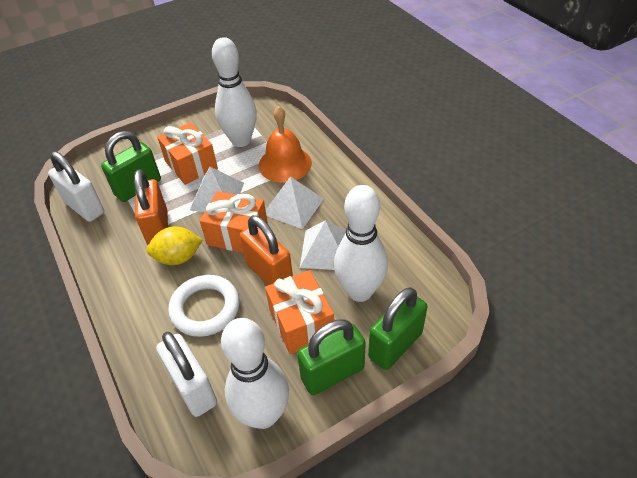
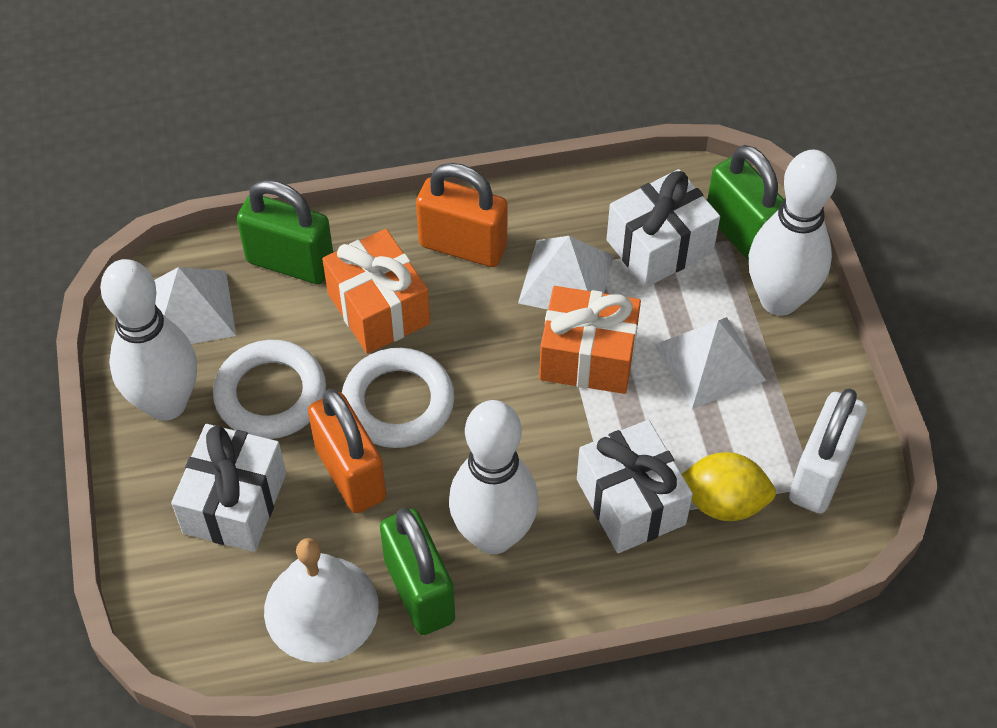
orange bell: [259,106,312,183] = 1 -> none = 0
orange gift: [157,122,218,185] [200,191,268,253] [265,270,334,354] = 3 -> [322,229,430,354] [539,286,641,394] = 2
white bell: none = 0 -> [264,538,379,663] = 1
white gift: none = 0 -> [171,424,286,552] [577,420,693,553] [606,169,720,287] = 3
white padlock: [48,151,104,222] [156,332,217,417] = 2 -> [789,388,867,514] = 1
white ring: [168,275,240,337] = 1 -> [213,340,326,439] [342,348,454,448] = 2

